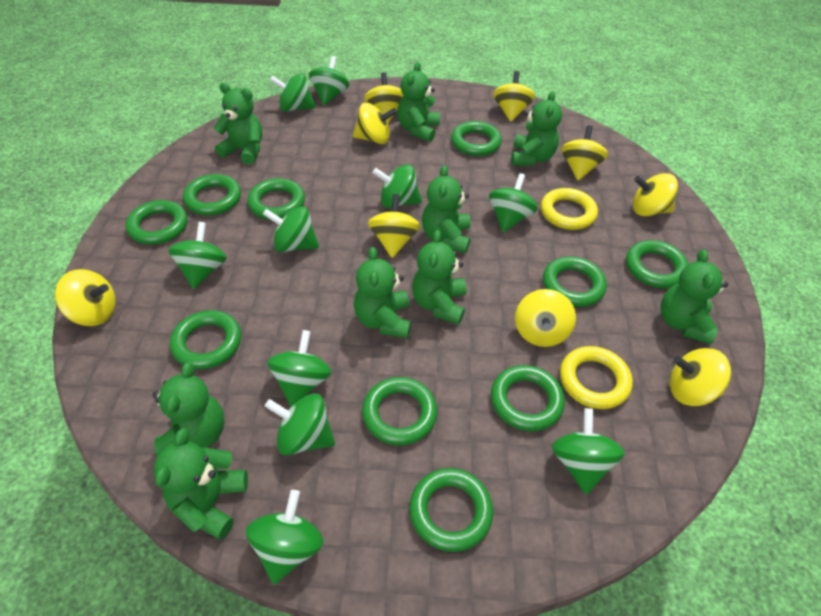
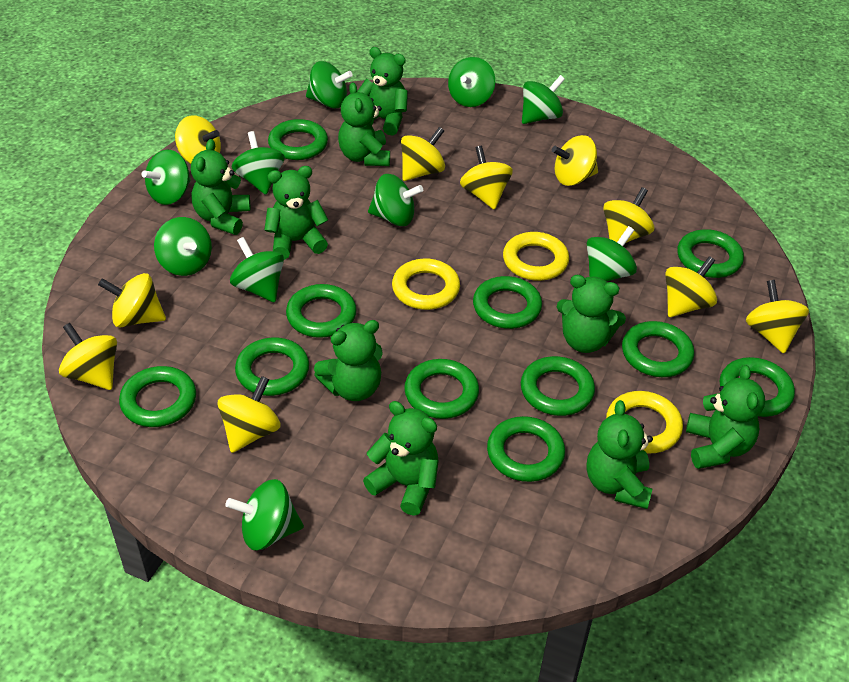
green ring: [126,200,188,244] [170,310,241,369] [183,174,241,215] [247,178,305,220] [362,377,437,445] [409,468,493,552] [451,121,502,156] [491,365,565,431] [543,257,607,307] [626,240,689,288] = 10 -> [119,366,196,427] [235,337,309,396] [268,119,328,160] [286,284,356,338] [404,359,479,419] [473,276,542,329] [487,416,565,482] [521,356,595,416] [622,321,694,377] [677,229,744,278] [720,357,795,417] = 11
yellow ring: [541,188,598,230] [560,346,633,409] = 2 -> [392,258,460,310] [503,232,569,281] [606,391,683,454] = 3
yellow spinning top: [55,269,116,326] [353,103,397,144] [364,72,404,123] [368,194,420,258] [493,71,535,122] [515,289,576,347] [561,125,608,181] [633,173,678,217] [670,348,731,406] = 9 -> [59,323,117,390] [98,273,166,328] [175,115,221,164] [217,376,281,453] [401,127,445,181] [460,146,513,210] [552,135,598,186] [603,187,654,243] [665,256,717,317] [746,280,809,353] = 10

